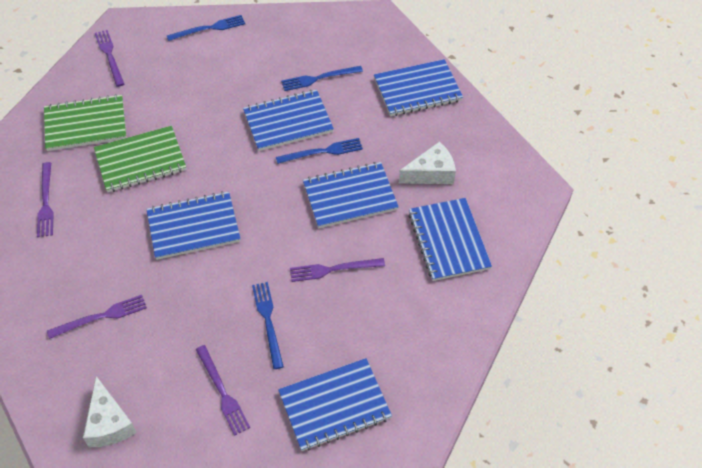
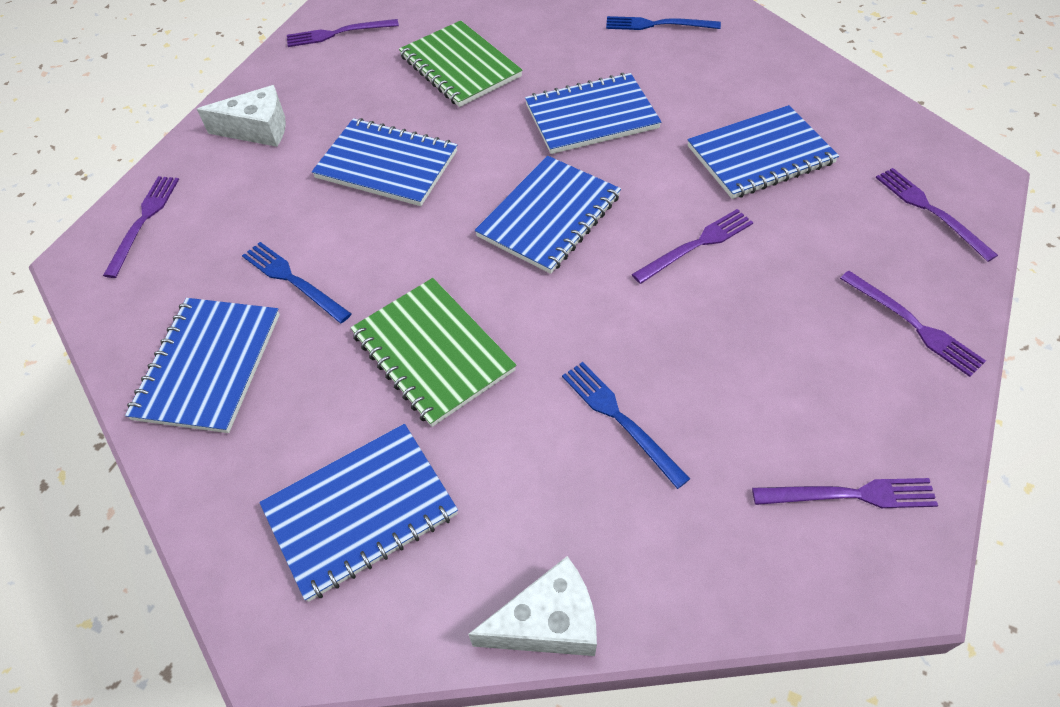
blue fork: [167,15,245,41] [252,282,284,369] [276,138,363,164] [281,66,363,91] = 4 -> [242,242,351,323] [562,362,690,489] [606,16,721,30] = 3
purple fork: [37,162,54,237] [47,295,147,339] [95,30,124,87] [196,345,250,436] [290,258,385,282] = 5 -> [103,176,179,278] [287,19,399,47] [631,209,753,284] [752,478,938,508] [840,271,986,377] [876,168,998,262] = 6

